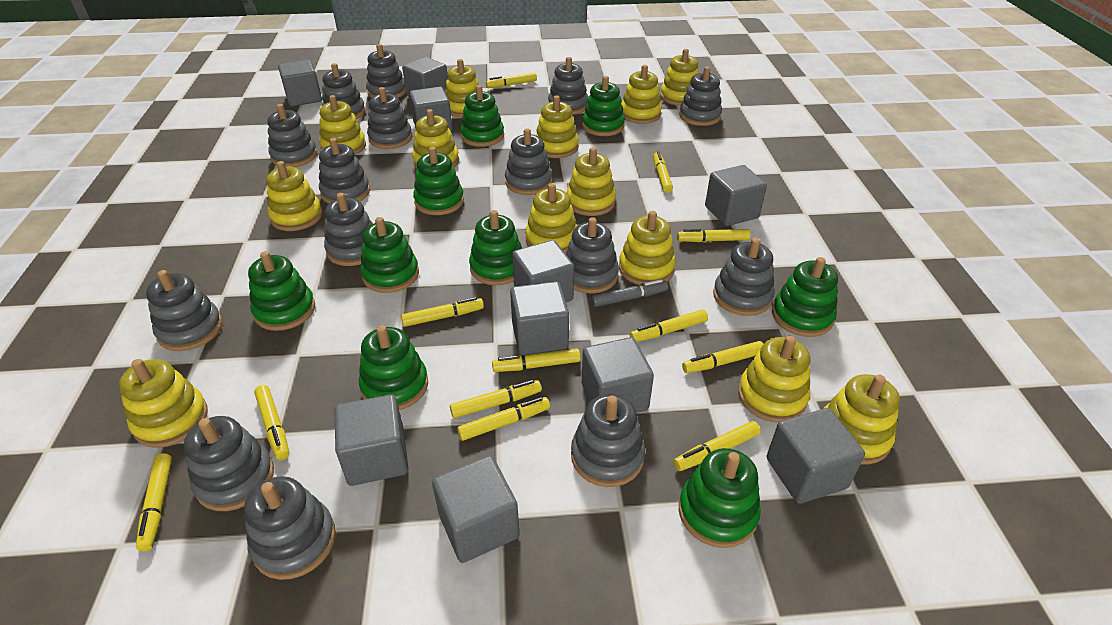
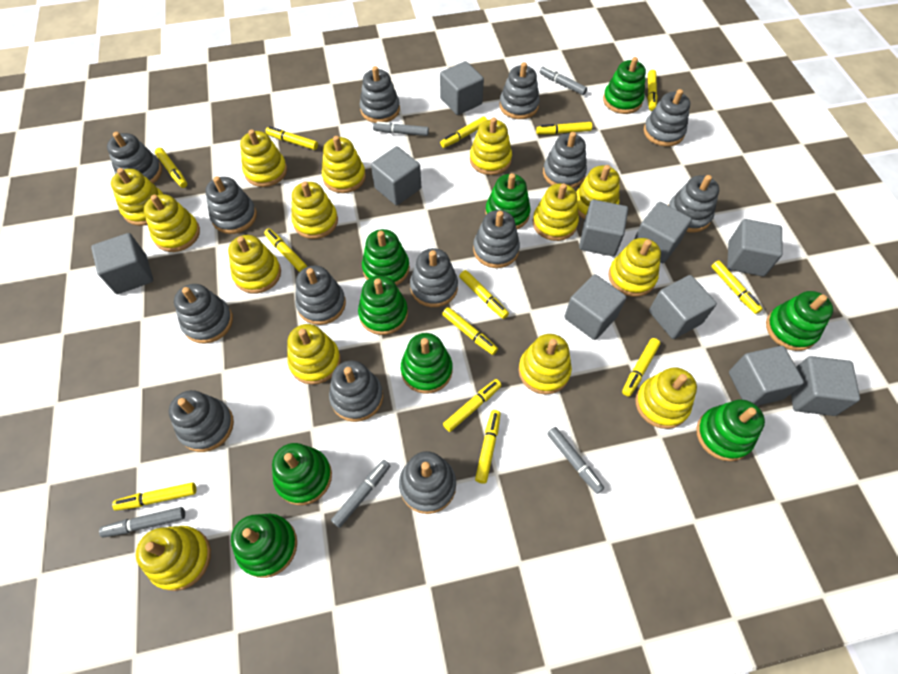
grey marker: [591,279,668,307] = 1 -> [99,507,185,537] [331,460,390,528] [373,121,429,136] [540,66,587,95] [547,427,604,494] = 5
grey stacking toy: [146,270,222,351] [184,416,274,511] [244,476,336,580] [267,104,317,167] [319,138,370,204] [322,63,366,119] [324,193,373,266] [366,44,406,98] [367,87,412,149] [505,128,552,195] [548,57,588,115] [566,217,619,294] [571,394,645,487] [679,67,722,126] [713,238,775,316] = 15 -> [107,132,162,183] [169,390,234,452] [174,284,233,344] [205,176,257,234] [295,266,346,325] [329,361,383,422] [360,66,400,123] [399,451,456,514] [410,248,458,307] [473,210,520,268] [499,62,540,119] [543,132,587,188] [644,89,690,147] [668,175,719,232] = 14
yellow marker: [136,453,172,552] [254,385,289,460] [401,297,484,327] [450,380,542,418] [457,397,550,441] [486,72,537,88] [492,348,581,372] [630,309,708,342] [653,152,673,193] [673,421,761,471] [677,229,751,242] [682,341,763,373] = 12 -> [112,482,196,511] [155,148,187,188] [264,229,307,272] [265,126,318,150] [440,117,487,148] [442,307,498,355] [443,379,502,432] [459,270,509,319] [475,410,501,484] [536,122,592,134] [622,338,660,397] [648,70,657,111] [711,260,763,314] = 13
yellow stacking toy: [119,359,208,448] [266,161,322,231] [319,95,366,155] [412,109,459,169] [445,59,479,117] [525,183,577,253] [536,95,579,158] [567,147,616,216] [619,211,676,285] [621,65,662,124] [660,49,699,106] [738,336,810,423] [823,374,900,465] = 13 -> [111,168,163,226] [136,526,211,591] [144,194,200,252] [228,235,281,294] [240,129,287,187] [287,324,341,385] [291,181,338,239] [322,136,366,193] [470,118,512,175] [518,334,572,394] [533,183,579,241] [576,165,620,219] [608,238,661,297] [635,367,697,429] = 14

